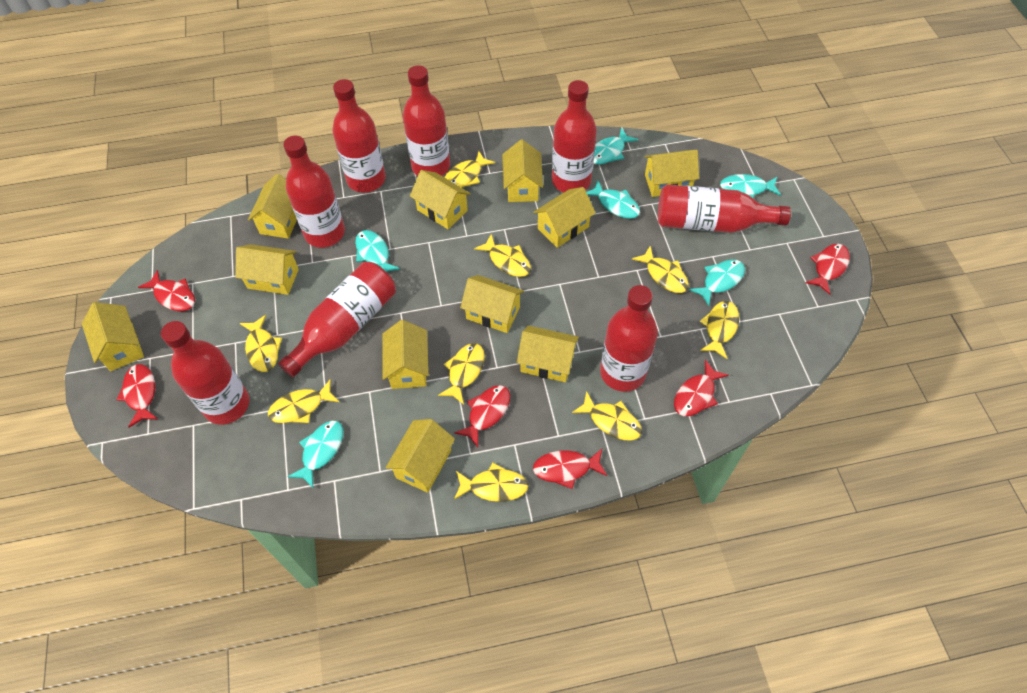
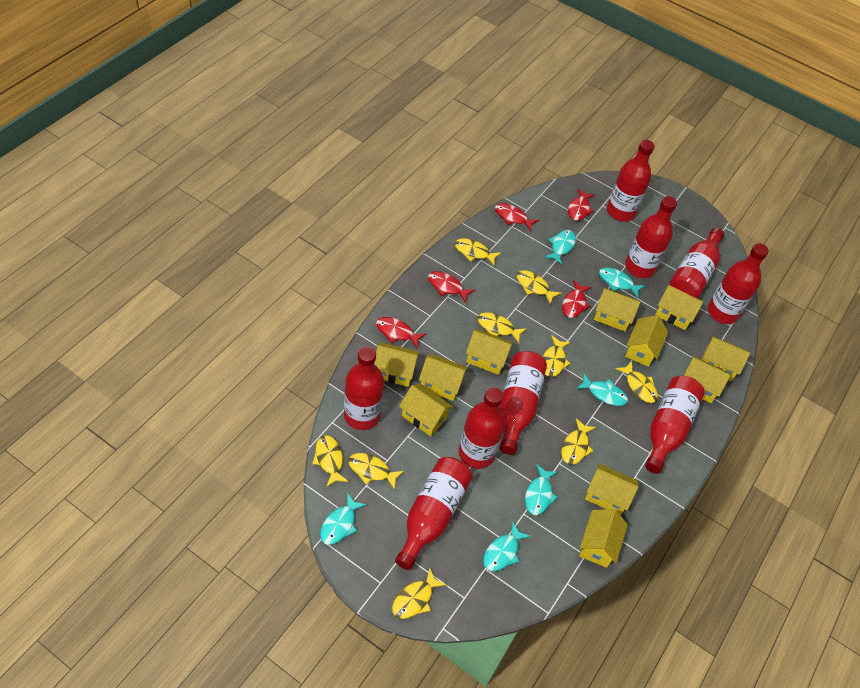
red bottle: [161,321,249,425] [278,262,396,377] [283,136,345,248] [332,79,386,193] [403,65,450,176] [552,80,597,193] [600,285,658,392] [658,184,791,233] = 8 -> [344,346,384,430] [395,457,472,570] [459,387,506,469] [500,351,547,455] [607,140,654,222] [625,196,677,278] [645,376,705,474] [669,228,724,299] [708,243,769,324] = 9
red fish: [116,364,157,428] [138,270,195,311] [454,385,510,447] [533,449,607,489] [674,360,729,416] [806,244,850,295] = 6 -> [376,317,426,348] [428,271,475,303] [495,203,539,231] [562,280,592,318] [568,189,595,221] = 5

